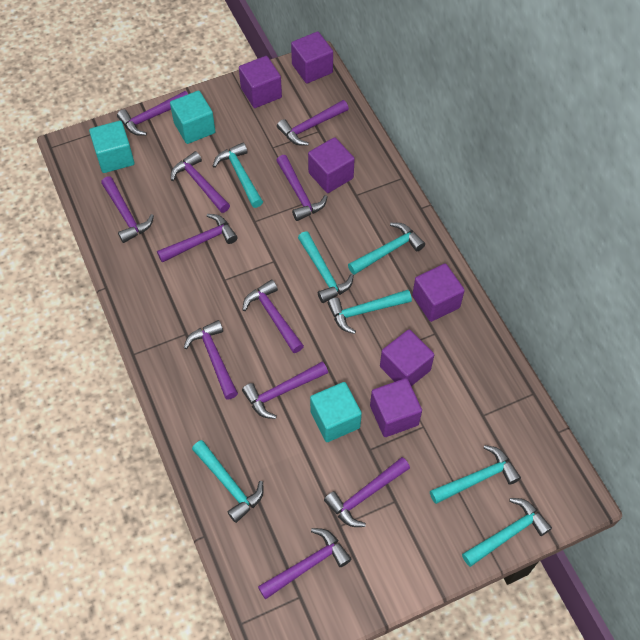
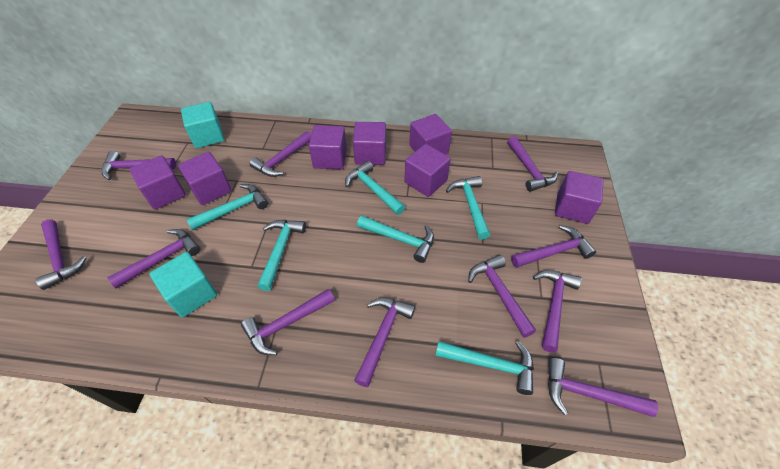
purple cube: [239,56,282,108] [291,31,333,83] [308,137,355,193] [370,378,422,437] [380,330,434,386] [412,264,465,322] = 6 -> [129,155,186,210] [178,152,232,205] [309,125,347,169] [353,122,386,165] [404,144,451,197] [409,114,452,155] [555,171,603,224] = 7
turquoise cube: [89,121,135,173] [170,91,216,144] [310,382,362,442] = 3 -> [149,252,217,318] [181,102,224,148] = 2
turquoise hammer: [192,440,264,523] [213,143,263,208] [298,231,354,303] [328,290,412,334] [348,223,425,275] [430,445,521,504] [462,498,552,567] = 7 -> [186,184,268,230] [257,220,306,291] [345,161,405,215] [357,216,434,263] [435,341,534,395] [446,176,490,240] = 6

